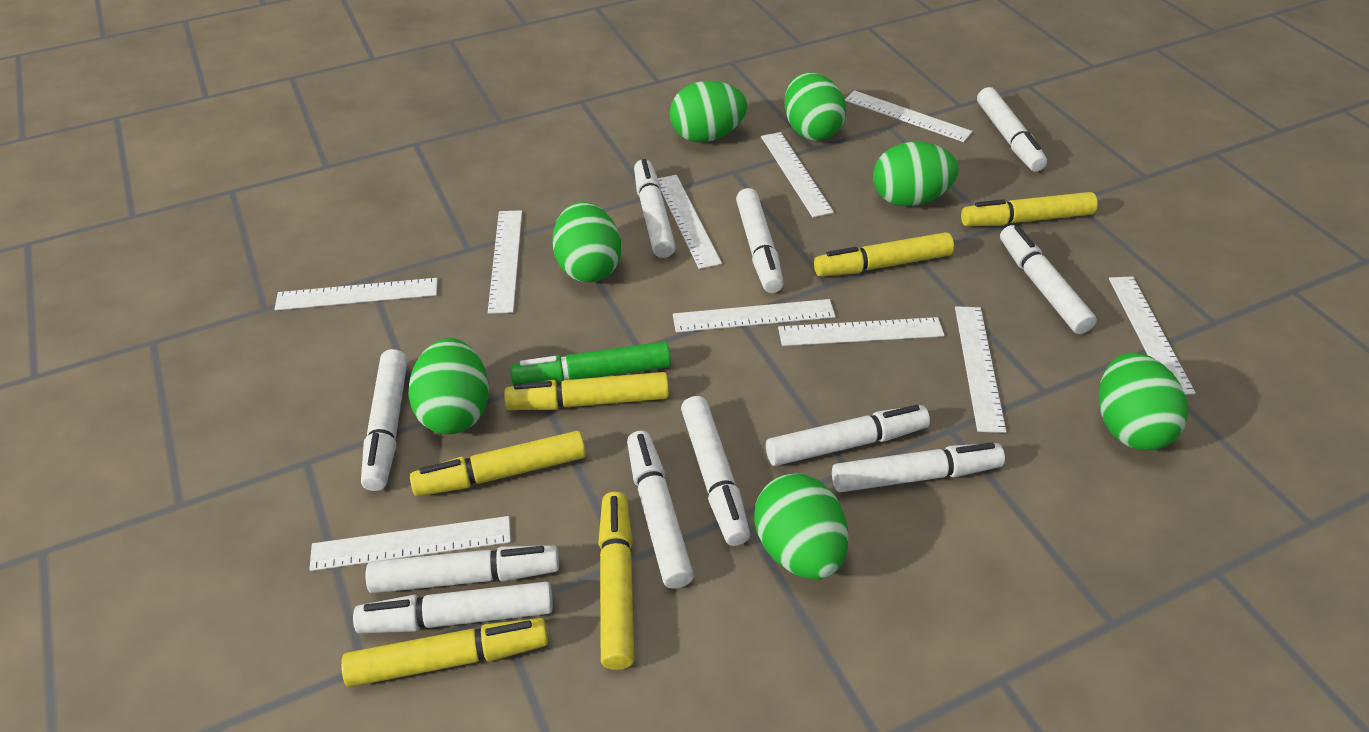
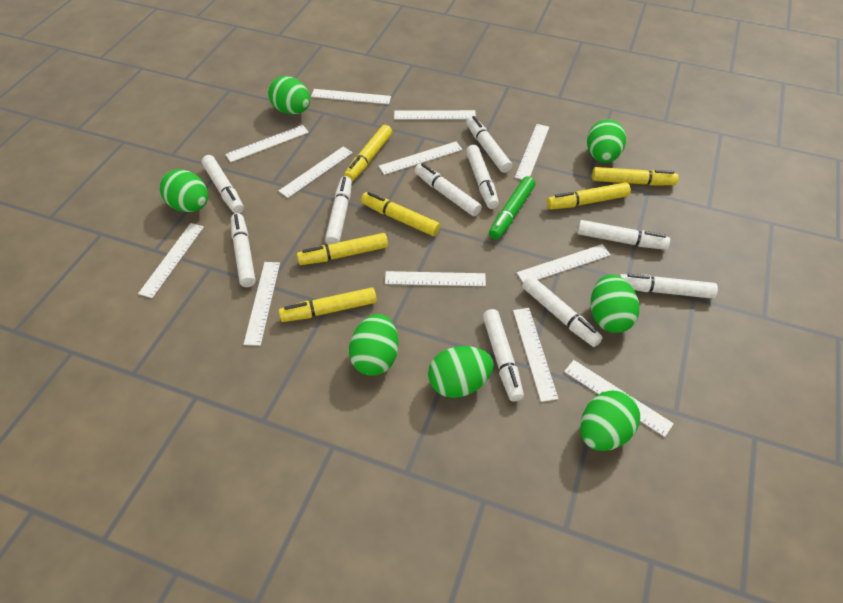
white marker: [353,581,553,633] [361,349,407,491] [365,545,559,593] [627,431,694,589] [634,159,676,258] [681,396,750,546] [736,188,784,293] [766,405,930,466] [832,442,1005,492] [977,87,1047,172] [1000,225,1097,334] = 11 -> [202,155,244,214] [231,213,256,287] [325,176,352,245] [415,163,482,216] [466,116,512,173] [466,145,499,209] [483,309,524,402] [522,276,603,347] [577,220,670,250] [619,274,718,299] = 10
white ruler: [274,278,438,311] [309,516,511,571] [488,210,522,314] [658,175,722,269] [673,299,836,333] [761,132,834,217] [778,317,945,346] [845,90,973,142] [955,306,1006,433] [1109,276,1196,395] = 10 -> [138,223,204,298] [225,125,309,162] [244,262,280,346] [279,147,353,198] [311,89,391,104] [379,142,462,175] [385,271,486,286] [394,110,476,120] [513,308,558,402] [515,124,549,180] [517,244,611,282] [564,360,674,437] = 12

